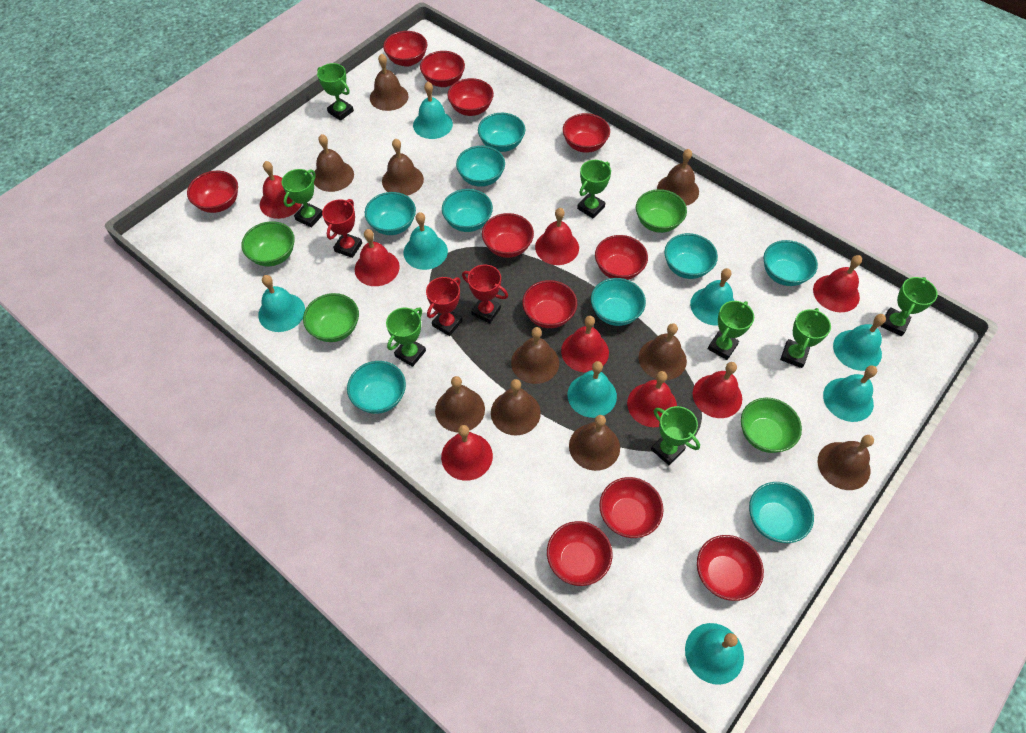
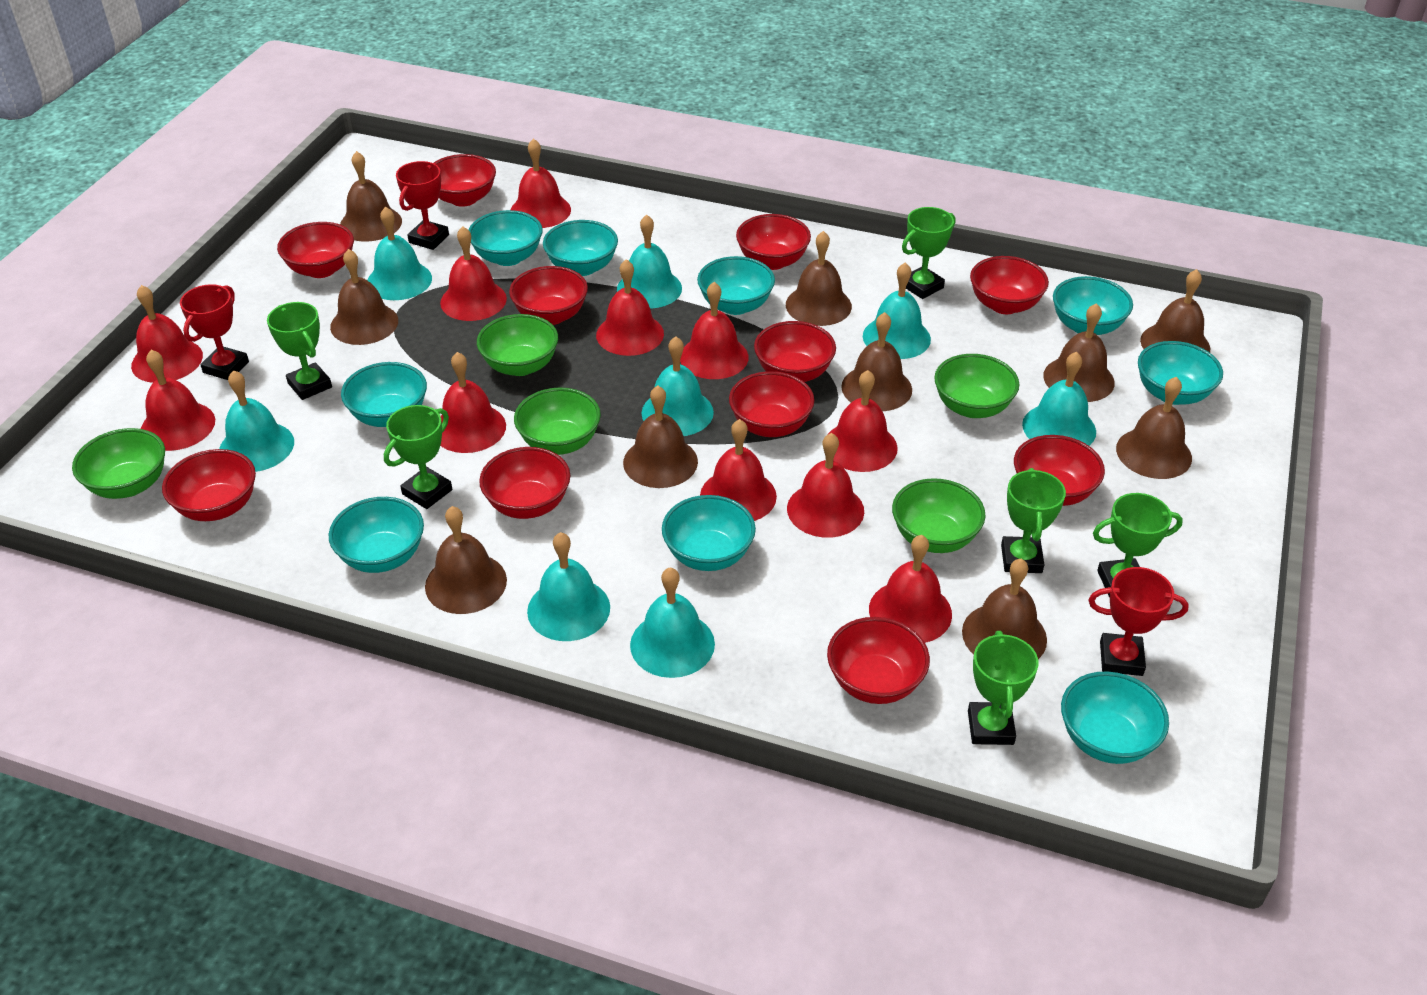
green bowl: [242,221,295,266] [303,293,359,342] [636,189,687,233] [741,398,802,453] = 4 -> [72,428,165,499] [477,314,558,376] [514,388,601,455] [892,478,986,553] [934,354,1019,418] = 5
green trophy: [281,169,323,228] [317,63,354,121] [386,308,426,367] [577,160,611,218] [651,406,700,465] [708,301,754,360] [780,308,831,368] [880,277,938,336] = 8 -> [267,302,332,400] [384,405,452,509] [902,207,955,299] [968,631,1039,745] [1001,468,1066,573] [1093,493,1183,598] = 6
red bell: [260,161,302,219] [355,229,400,286] [441,425,493,481] [535,208,579,265] [561,316,609,373] [627,371,677,427] [693,362,742,418] [813,255,862,312] = 8 -> [131,285,203,383] [141,350,215,451] [440,226,507,321] [440,352,506,453] [511,138,571,228] [596,259,664,356] [680,282,748,379] [700,419,777,521] [787,433,864,538] [827,370,898,472] [869,535,952,643] = 11

